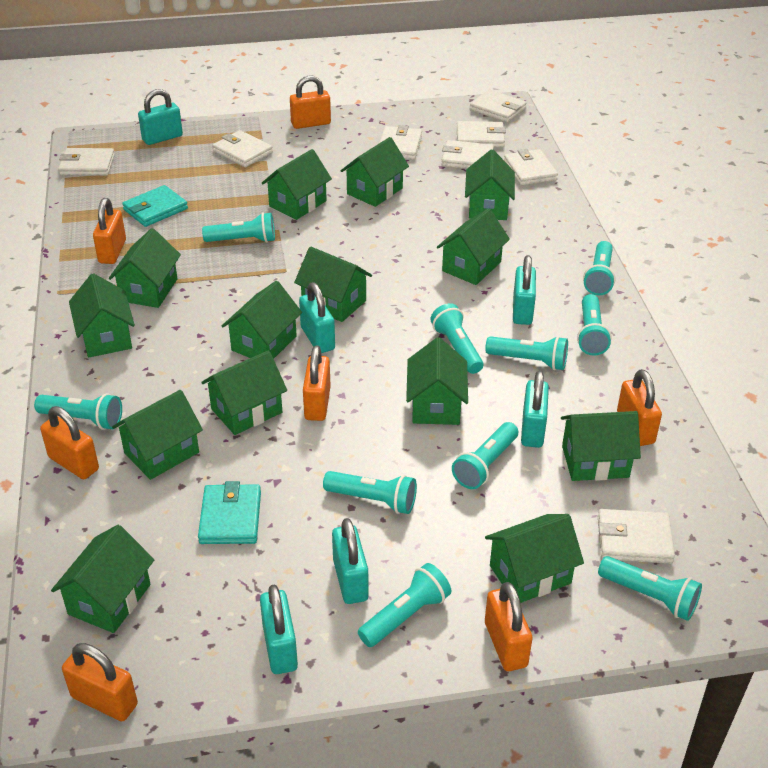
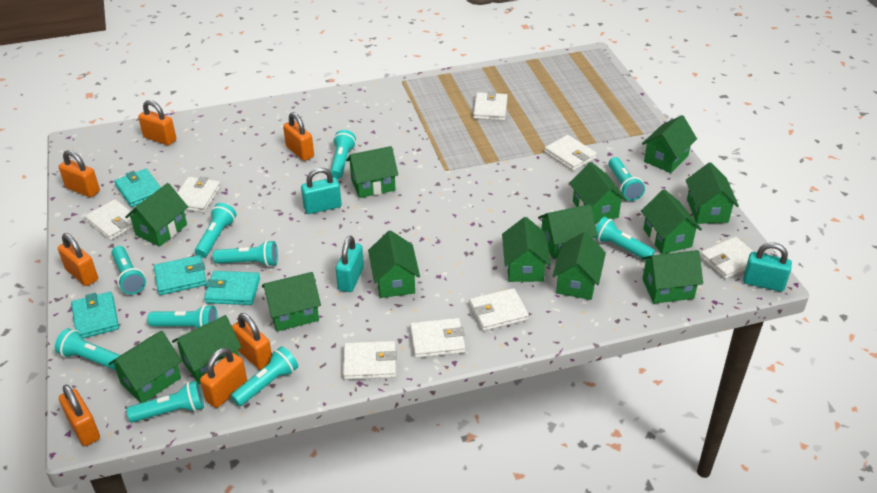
turquoise padlock: [138,89,183,145] [260,585,298,674] [299,282,335,353] [332,518,368,604] [513,255,536,325] [521,371,549,448] = 6 -> [301,167,342,214] [336,236,364,292] [743,242,792,292] = 3
turquoise wallet: [122,185,188,227] [198,481,261,544] = 2 -> [71,292,119,338] [114,169,161,207] [154,255,207,295] [204,271,260,305] = 4

